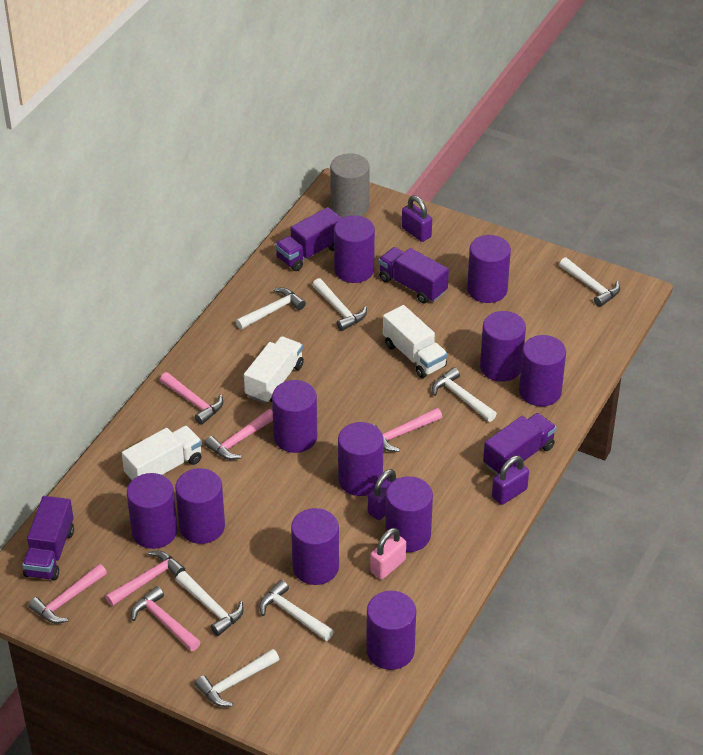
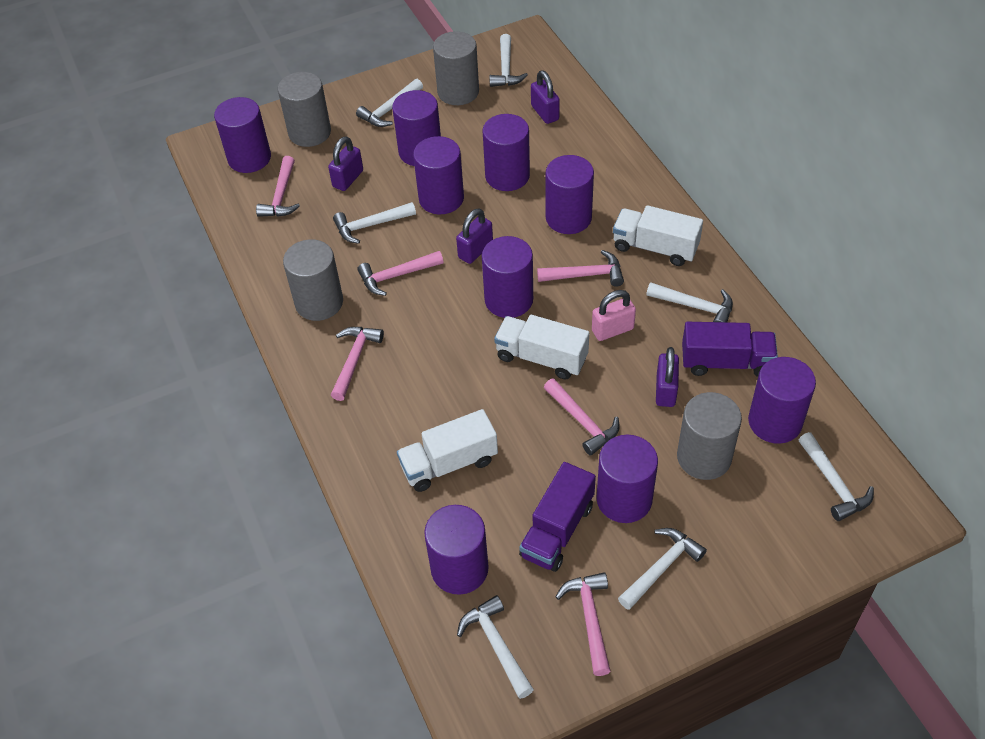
grey cylinder: [330,153,370,218] = 1 -> [278,72,331,147] [283,239,343,321] [433,31,479,105] [677,392,742,480] = 4
purple cylinder: [127,473,178,549] [175,468,225,544] [272,380,317,453] [291,508,339,585] [334,215,375,283] [338,422,384,496] [366,591,416,670] [385,476,433,552] [467,235,511,303] [480,311,526,382] [519,335,566,406] = 11 -> [214,97,271,173] [392,90,441,166] [413,136,464,214] [424,505,489,595] [482,114,530,191] [482,236,533,318] [546,155,594,234] [596,435,658,523] [748,357,816,444] = 9
purple padlock: [368,469,397,520] [402,196,432,242] [492,456,529,505] = 3 -> [328,136,363,191] [456,208,493,264] [531,70,560,124] [656,347,679,407] = 4
purple truck: [22,496,74,581] [275,207,342,271] [379,247,449,304] [483,413,557,475] = 4 -> [519,462,596,572] [682,322,778,377] = 2

